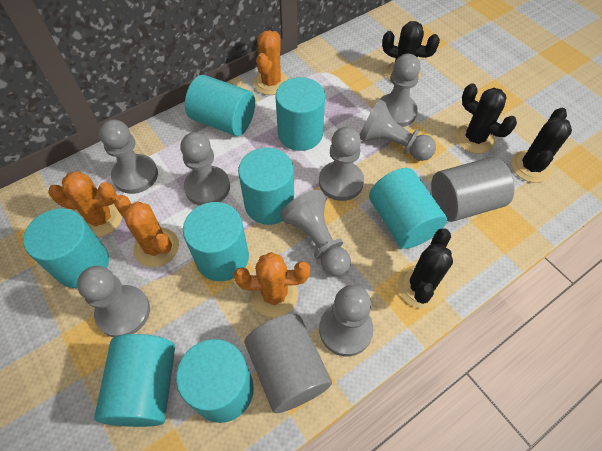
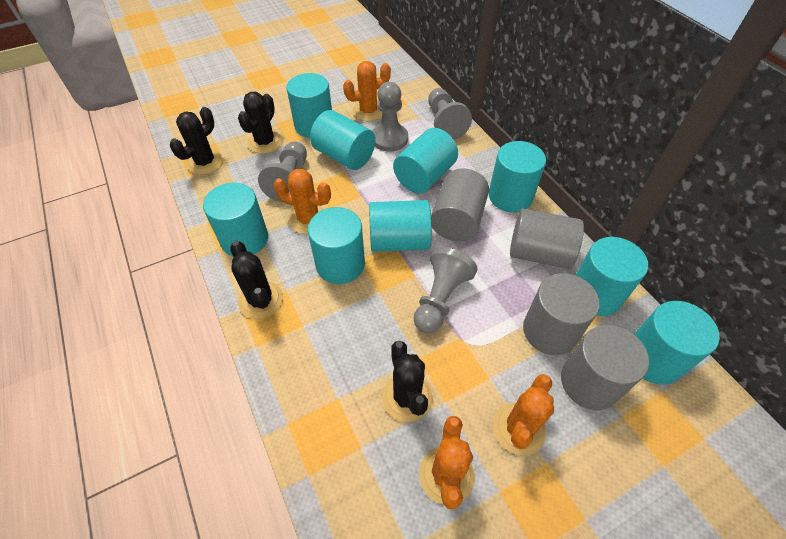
grey cylinder: [245,314,332,413] [431,157,515,222] = 2 -> [431,168,489,241] [510,208,584,269] [523,273,600,355] [561,325,649,410] = 4
grey pawn: [77,266,150,338] [99,119,158,194] [180,132,230,206] [280,190,351,276] [319,127,364,201] [319,285,373,356] [360,99,436,161] [380,54,421,127] = 8 -> [258,141,307,202] [372,82,408,151] [413,247,478,333] [428,88,472,140] = 4
turquoise cylinder: [23,208,109,288] [94,334,175,427] [176,339,254,423] [183,202,249,281] [185,75,255,136] [238,147,294,225] [276,77,325,151] [369,168,447,249] = 8 -> [203,183,268,256] [286,73,332,138] [308,207,365,284] [310,110,375,170] [369,200,432,252] [393,128,458,194] [489,141,546,212] [576,237,648,316] [634,301,720,385] = 9

